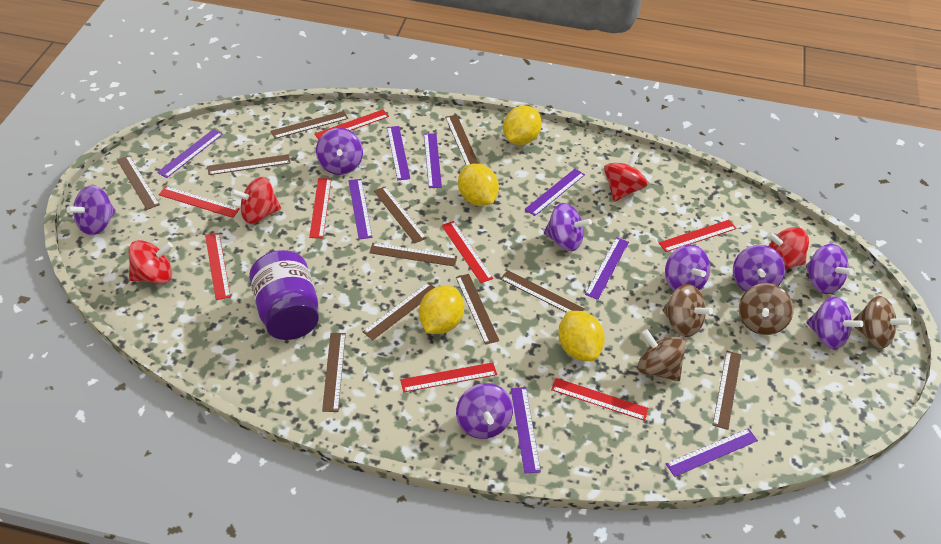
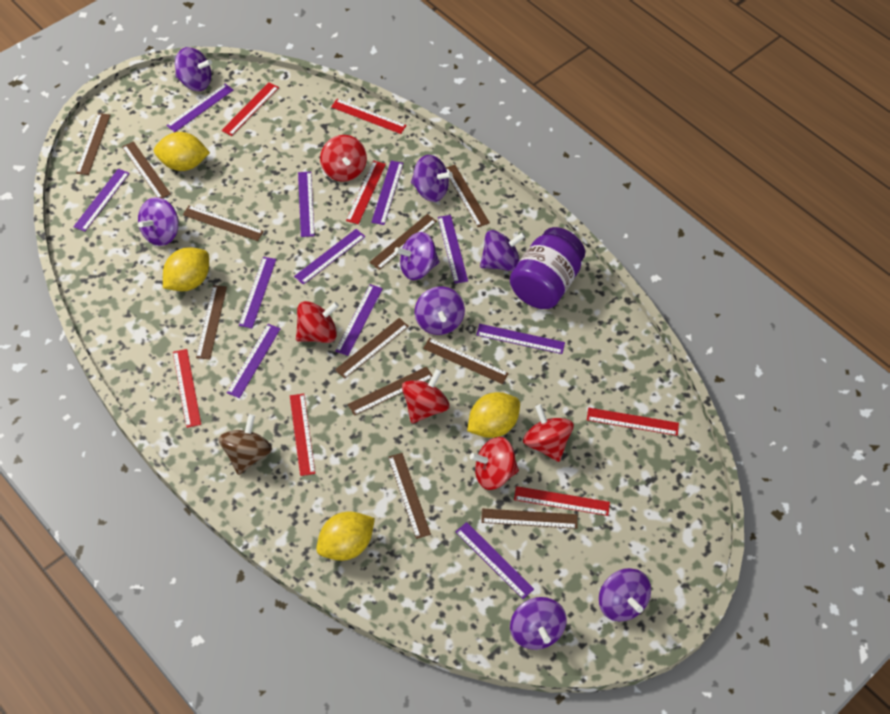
brown spinning top: [638,329,686,382] [663,284,713,337] [739,283,793,335] [853,296,911,349] = 4 -> [219,414,272,475] = 1
purple ruler: [157,129,223,178] [348,179,372,239] [387,126,410,180] [424,133,442,188] [511,387,541,474] [525,169,585,216] [585,237,629,300] [666,428,758,477] = 8 -> [73,169,130,232] [166,84,233,132] [227,324,281,398] [239,257,276,328] [294,229,365,285] [298,172,315,237] [335,284,383,356] [371,161,403,225] [438,215,468,284] [455,522,534,599] [476,324,565,354] = 11
red ruler: [159,186,240,218] [205,233,231,300] [309,178,331,238] [314,110,389,140] [400,363,497,392] [441,221,493,283] [551,378,649,421] [659,220,737,252] = 8 -> [173,349,201,428] [221,82,279,136] [290,394,315,476] [331,99,407,134] [346,161,386,224] [514,486,610,516] [587,408,679,436] = 7
red spinning top: [128,240,173,284] [231,177,281,224] [604,151,647,202] [767,227,809,270] = 4 -> [296,301,339,343] [320,135,367,182] [402,369,450,424] [470,437,519,490] [523,404,574,462] = 5

